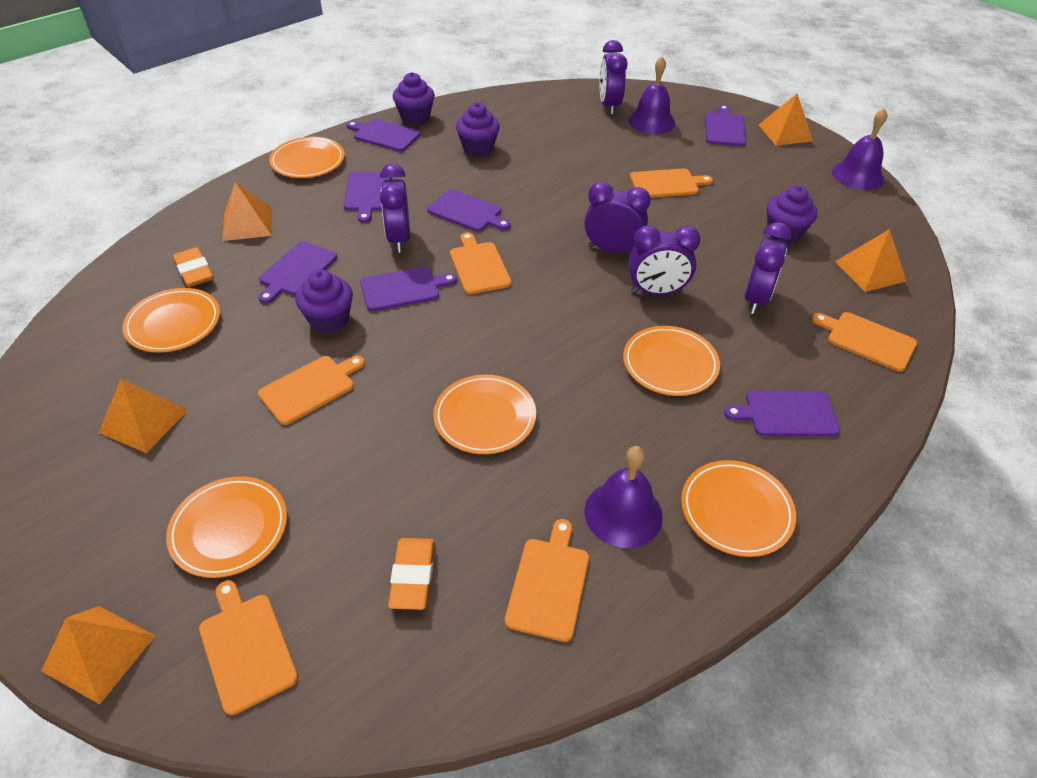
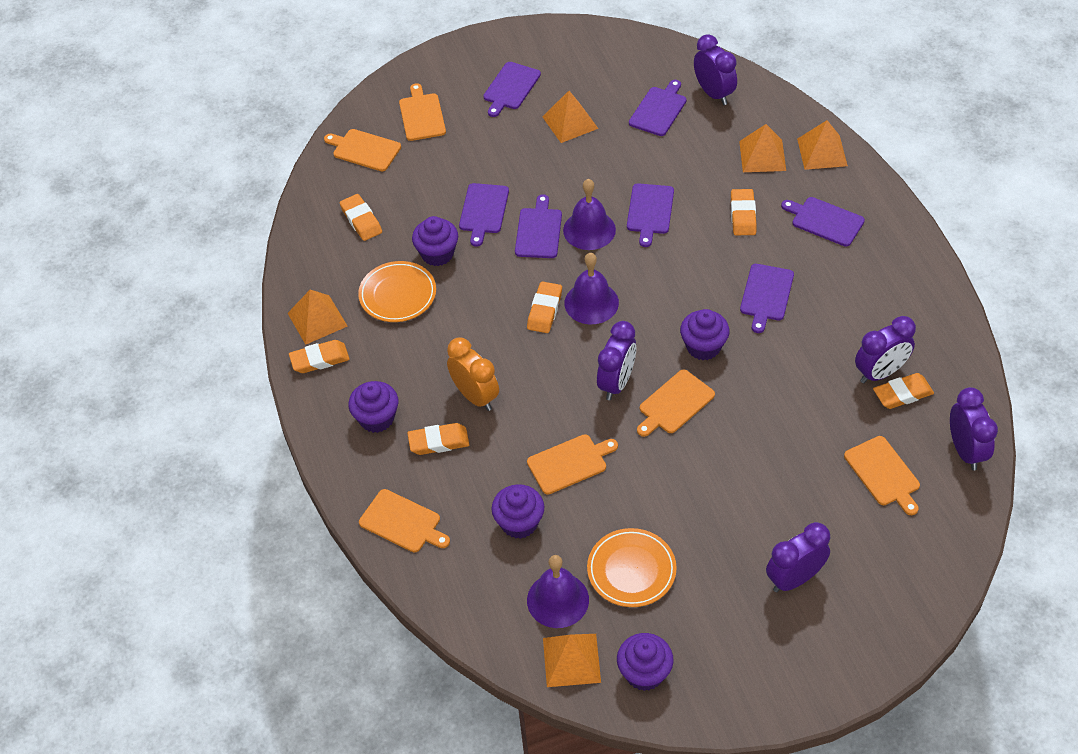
orange clock: none = 0 -> [447,338,499,411] = 1
orange eraser: [173,247,213,287] [388,538,435,610] = 2 -> [289,340,350,373] [340,194,382,241] [407,423,469,455] [527,281,562,333] [731,189,757,235] [873,373,934,409] = 6
orange plate: [122,288,220,353] [166,476,287,578] [269,137,345,178] [433,375,536,454] [623,326,720,396] [681,460,796,557] = 6 -> [358,261,436,322] [587,528,677,607] = 2
purple cupcake: [295,269,353,333] [393,72,435,125] [456,103,500,157] [767,185,817,244] = 4 -> [348,381,399,433] [412,216,458,266] [491,484,544,539] [617,633,674,691] [680,309,730,360] = 5

